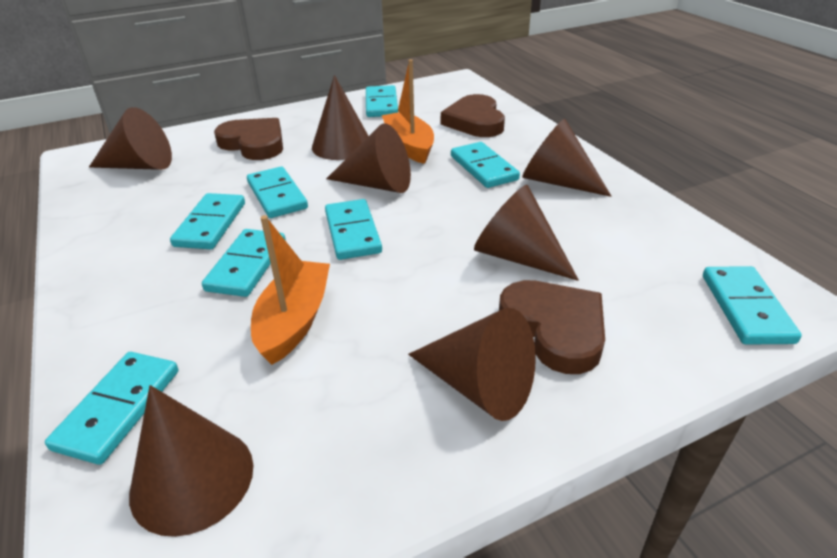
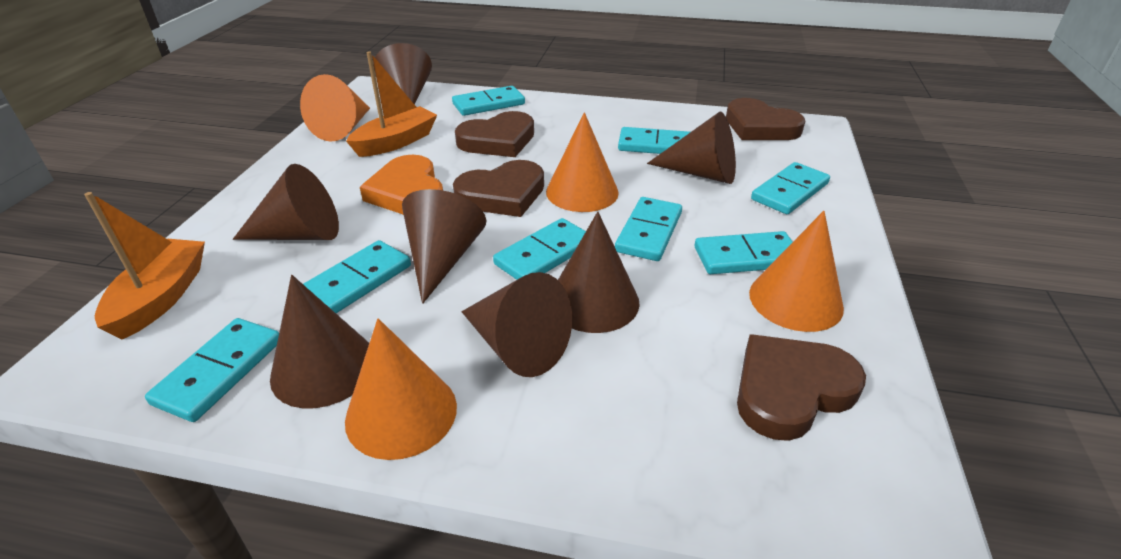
brown heart: [214,118,283,160] [441,94,505,137] [499,280,605,374] = 3 -> [453,160,544,217] [455,111,534,157] [726,98,805,140] [737,334,866,441] = 4
orange cone: none = 0 -> [300,74,370,142] [345,318,457,460] [546,112,619,212] [749,211,844,332] = 4
orange heart: none = 0 -> [360,155,443,215] = 1

